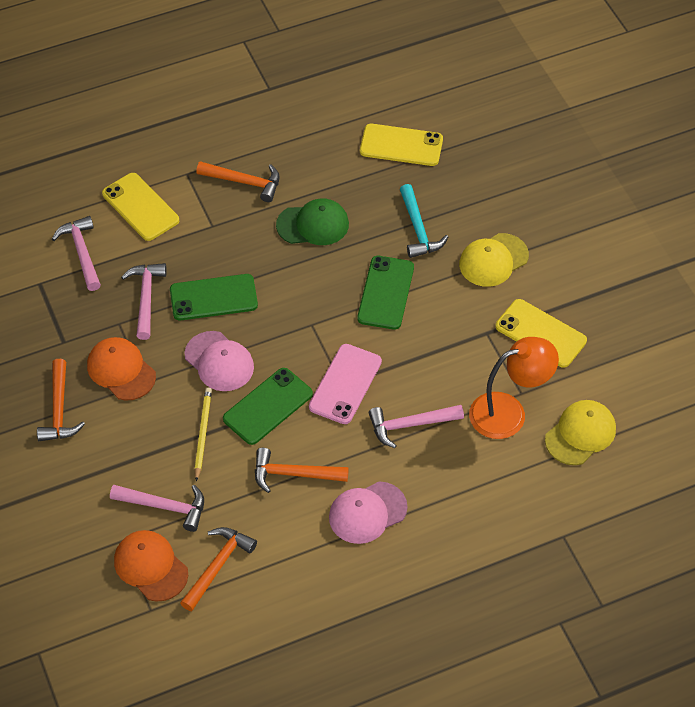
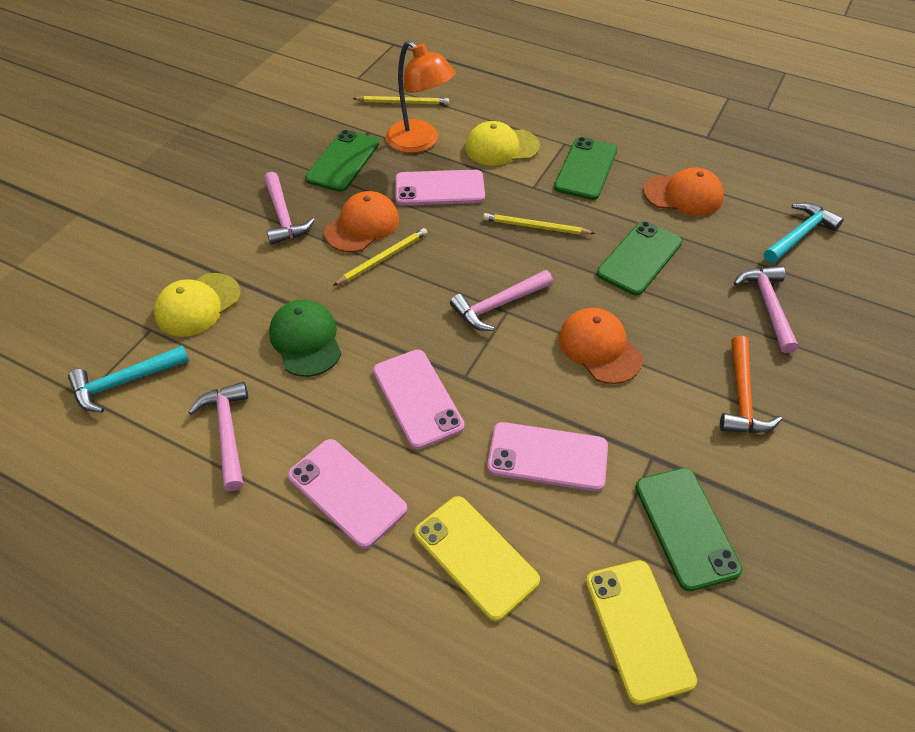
green phone: [170,274,258,320] [223,368,313,445] [357,256,414,330] = 3 -> [305,130,379,192] [554,137,617,200] [597,221,682,296] [635,468,743,591] = 4
orange cap: [87,337,156,401] [114,530,188,602] = 2 -> [324,191,399,252] [559,308,643,384] [643,167,724,216] = 3
orange hammer: [37,359,85,441] [180,527,257,611] [196,161,280,202] [255,448,349,493] = 4 -> [720,336,782,433] = 1
pink cap: [184,331,254,391] [329,481,407,544] = 2 -> none = 0
pink phone: [309,344,382,424] = 1 -> [288,439,407,549] [373,350,465,449] [395,170,485,206] [487,422,608,491] = 4
turquoise hammer: [400,184,448,258] = 1 -> [68,345,189,413] [764,203,844,263] = 2
yellow pencil: [194,388,212,481] = 1 -> [333,228,427,286] [352,96,449,105] [483,213,595,235] = 3
yellow phone: [102,173,179,241] [360,124,443,166] [496,299,587,368] = 3 -> [414,496,540,621] [586,560,697,705] = 2

